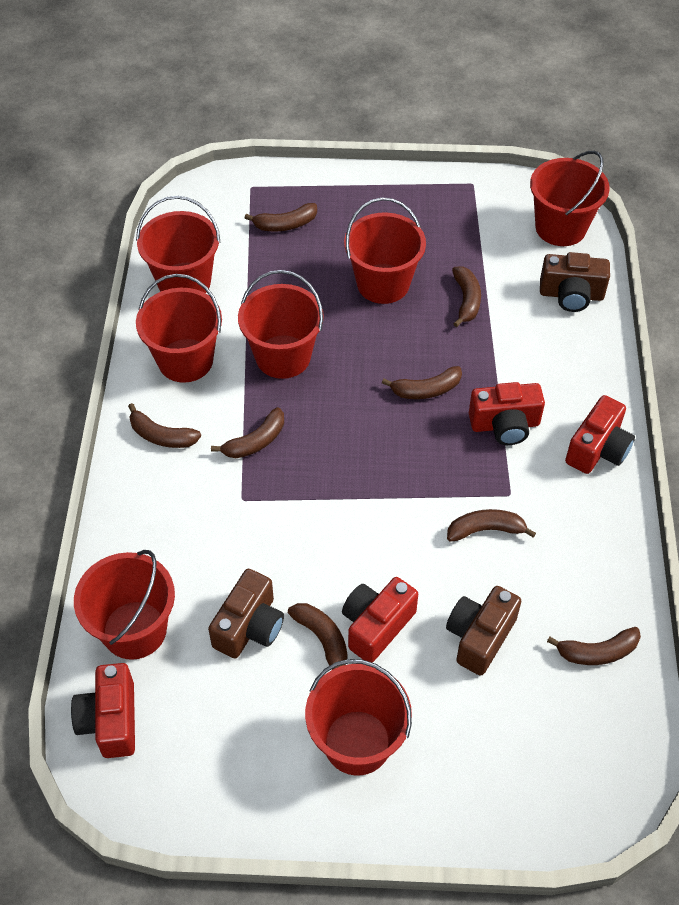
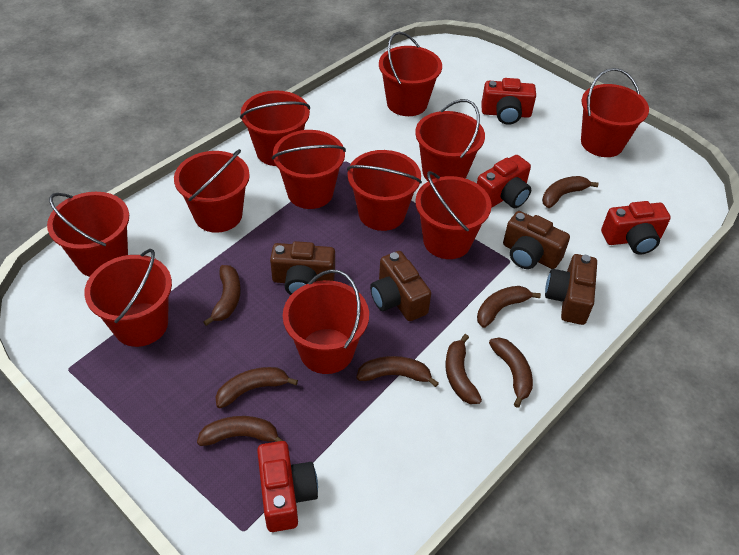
brown camera: [208,569,284,658] [446,586,521,676] [540,252,610,312] = 3 -> [270,241,335,295] [370,251,431,321] [503,211,570,269] [545,254,597,325] = 4
red bucket: [74,550,175,660] [136,196,221,293] [136,274,222,383] [238,270,324,379] [305,659,412,775] [344,197,426,304] [530,150,610,246] = 7 -> [47,192,129,277] [84,249,172,347] [174,149,250,233] [240,90,310,166] [272,130,346,209] [283,269,369,374] [347,150,422,231] [379,32,442,116] [415,99,485,181] [415,171,492,259] [581,68,649,157] = 11

